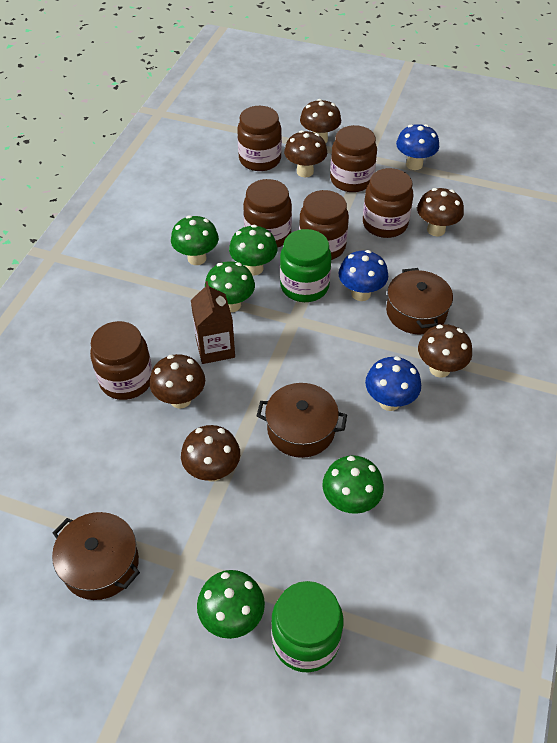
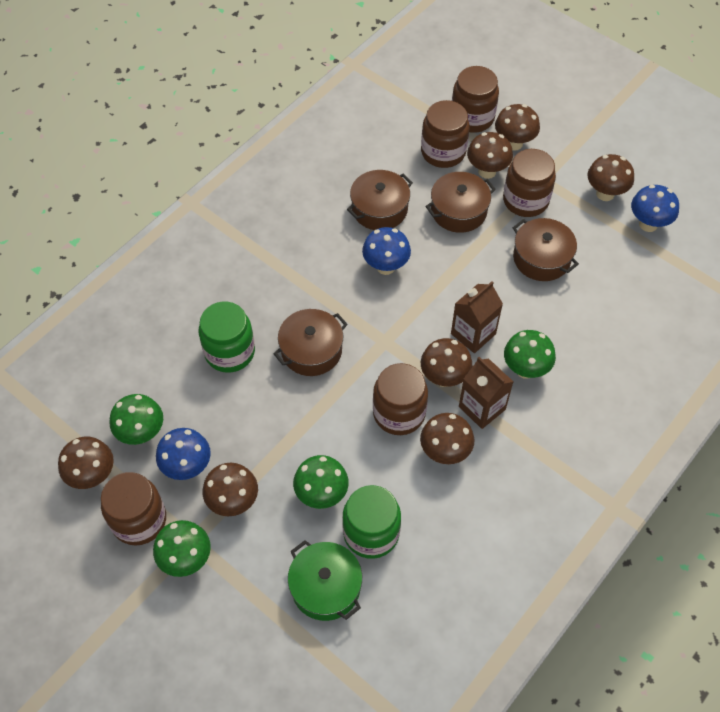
brown carton: [191,281,235,364] = 1 -> [451,281,503,353] [459,357,513,429] = 2
brown jar: [90,321,152,400] [237,106,282,171] [243,179,292,248] [299,190,349,260] [330,125,377,192] [363,168,413,238] = 6 -> [101,472,166,546] [373,363,428,435] [421,100,469,168] [452,66,499,133] [503,149,556,217] = 5
brown mushroom: [150,354,205,409] [181,425,240,482] [284,130,327,177] [300,99,341,143] [417,188,464,236] [418,324,472,378] = 6 -> [58,437,114,489] [202,463,258,516] [420,413,474,464] [421,338,472,387] [467,132,513,179] [495,104,540,150] [588,154,634,201] = 7
brown pot: [52,512,140,600] [257,383,347,458] [386,268,453,334] = 3 -> [273,309,347,376] [347,170,413,230] [425,172,496,233] [513,218,579,281] = 4
green mushroom: [171,215,219,265] [197,570,265,639] [205,261,255,312] [229,225,277,275] [322,455,384,514] = 5 -> [110,394,163,445] [153,520,211,577] [293,455,349,509] [504,330,556,379] = 4
green pot: none = 0 -> [288,540,362,621] = 1

